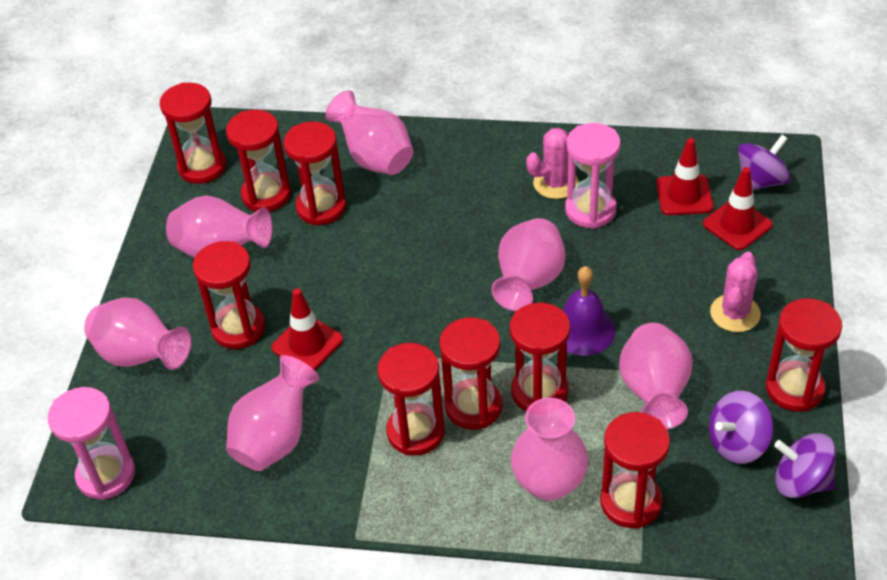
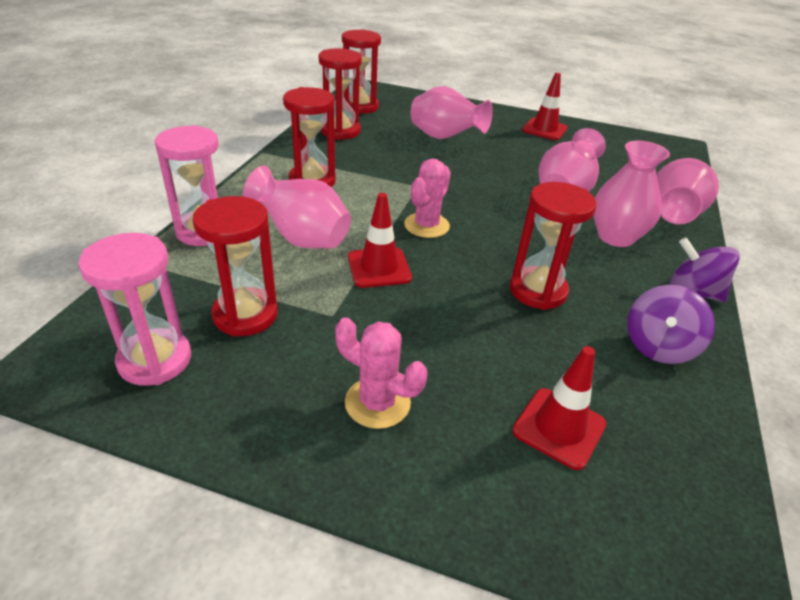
pink vase: [84,298,191,370] [166,195,272,258] [226,355,319,471] [325,90,413,175] [491,218,566,311] [511,397,588,501] [619,323,693,429] = 7 -> [243,165,351,249] [411,86,492,139] [539,128,606,192] [593,141,670,247] [656,158,719,224] = 5
purple bell: [563,266,615,356] = 1 -> none = 0
purple spinning top: [709,391,773,464] [738,135,791,191] [774,433,836,498] = 3 -> [627,285,715,364] [670,237,740,302] = 2
red hourglass: [160,82,226,184] [193,241,265,349] [226,110,291,212] [284,122,346,225] [378,343,445,455] [439,317,503,430] [510,303,570,411] [600,412,670,529] [766,298,842,412] = 9 -> [193,196,278,336] [283,87,336,187] [319,48,362,140] [342,29,381,114] [510,182,597,310] = 5

